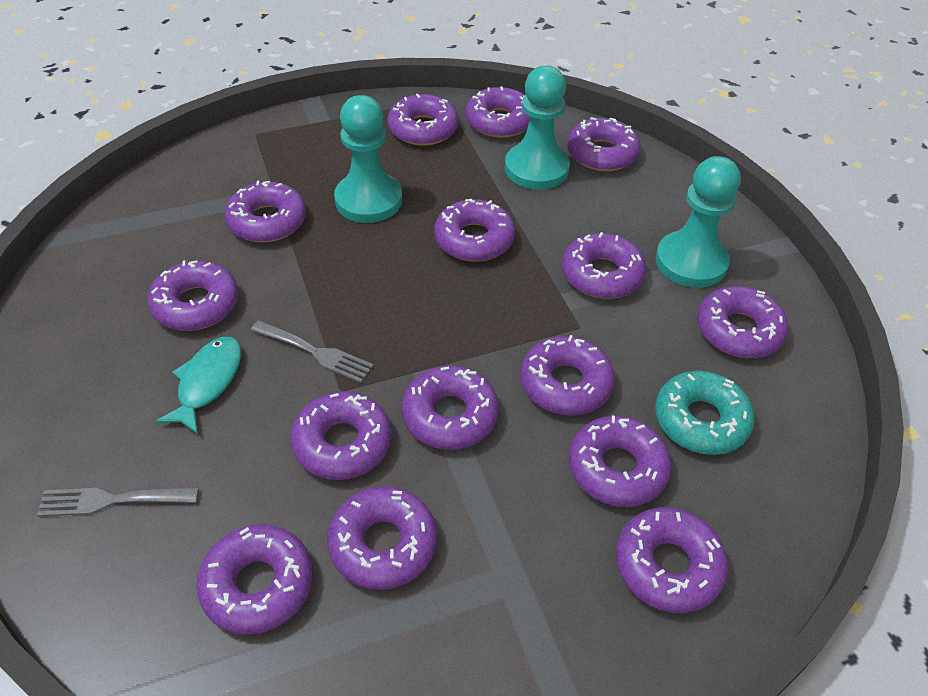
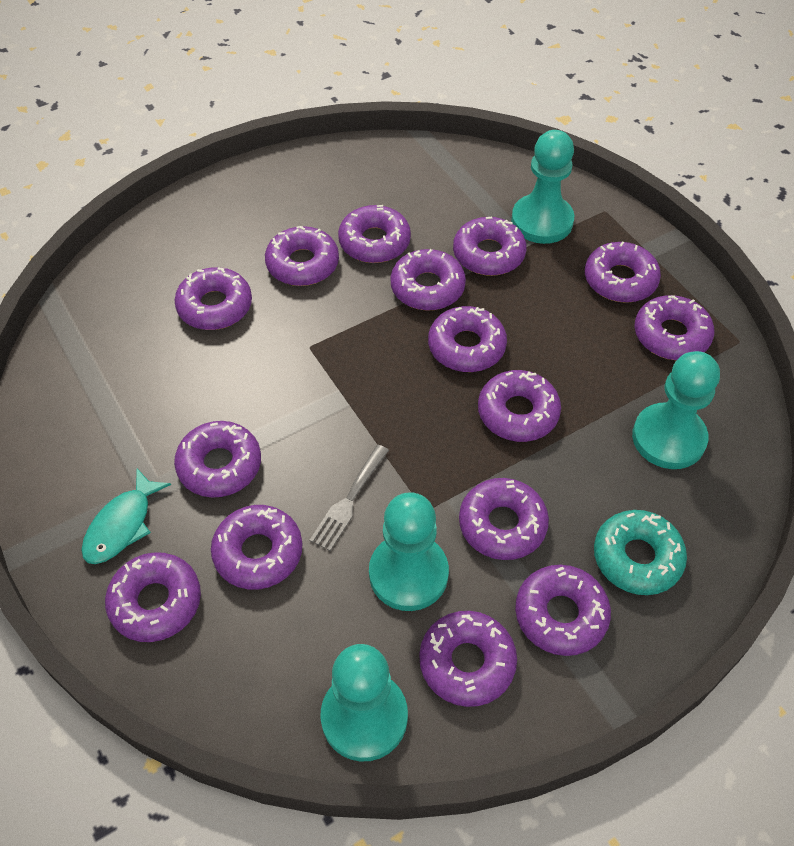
grey fork: [37,488,199,517] [251,321,374,383] = 2 -> [309,445,389,551] = 1
turquoise pawn: [334,95,402,223] [505,65,570,190] [655,156,741,288] = 3 -> [321,644,408,762] [369,492,449,611] [511,130,574,244] [632,351,720,469] = 4

